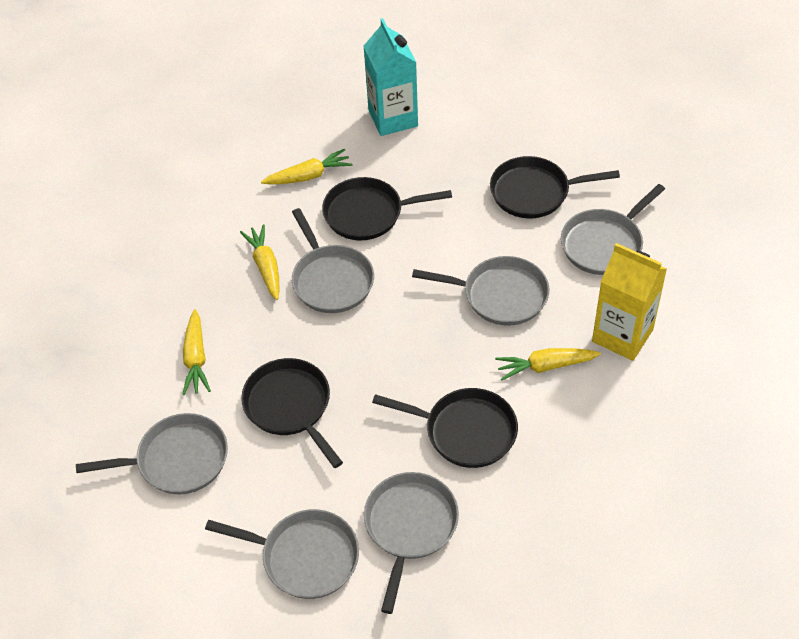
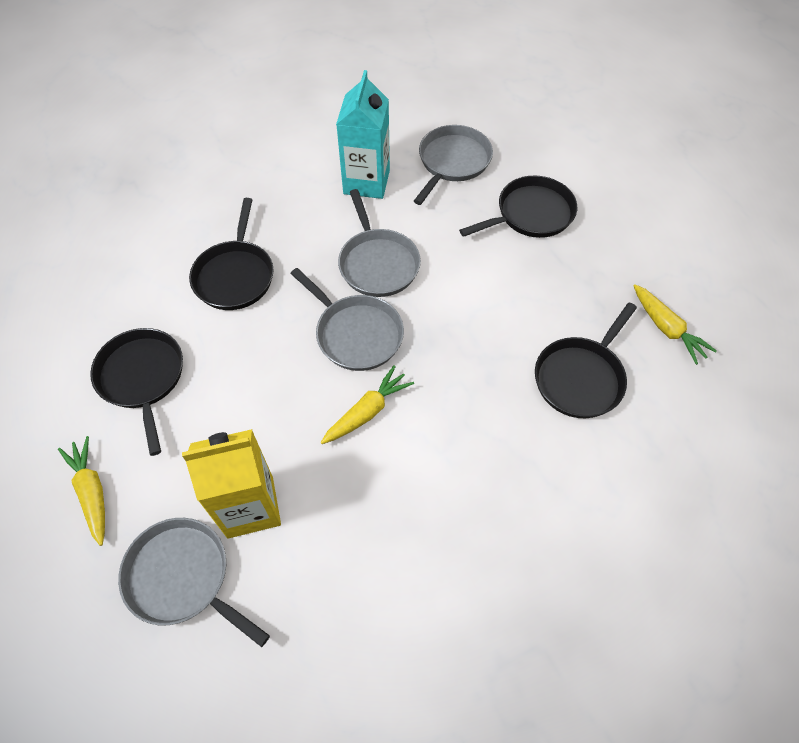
grey pan: [76,413,228,494] [205,509,359,599] [292,208,374,313] [364,472,459,614] [412,256,549,326] [561,184,665,275] = 6 -> [118,518,270,647] [290,268,404,371] [338,189,421,297] [414,125,493,205] = 4
yellow carrot: [182,309,211,395] [240,224,279,300] [261,149,353,185] [495,348,601,381] = 4 -> [58,436,105,546] [321,365,414,444] [634,284,717,365] = 3

